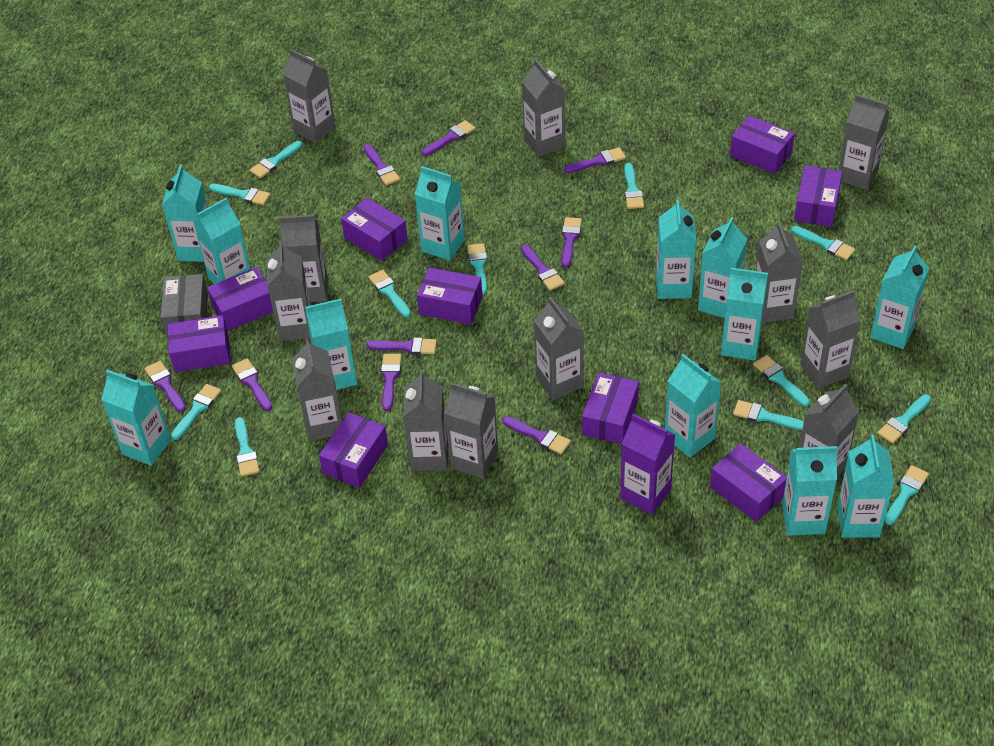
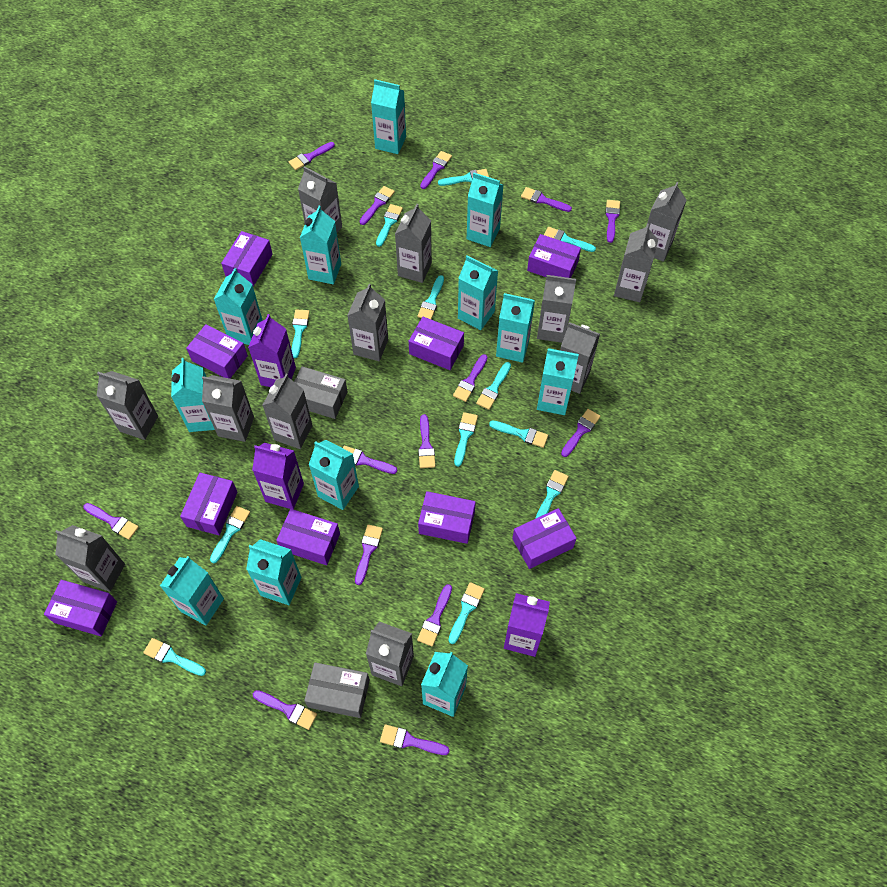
grey box: [161,274,208,336] = 1 -> [294,366,348,419] [304,662,370,718] = 2
purple brush: [145,361,186,412] [232,358,272,411] [364,144,400,185] [366,337,437,355] [381,354,402,411] [422,120,475,156] [502,416,571,454] [521,245,565,291] [562,217,582,267] [564,147,626,173] = 10 -> [83,503,139,540] [253,690,317,730] [289,142,335,170] [343,446,397,474] [355,524,383,585] [360,186,395,225] [380,724,450,755] [417,584,452,647] [418,414,435,468] [420,151,452,189] [453,354,488,402] [521,187,572,212] [561,409,600,457] [605,200,620,243] = 14
purple carton: [620,414,676,515] = 1 -> [248,314,296,387] [252,443,304,509] [504,593,550,657] = 3

